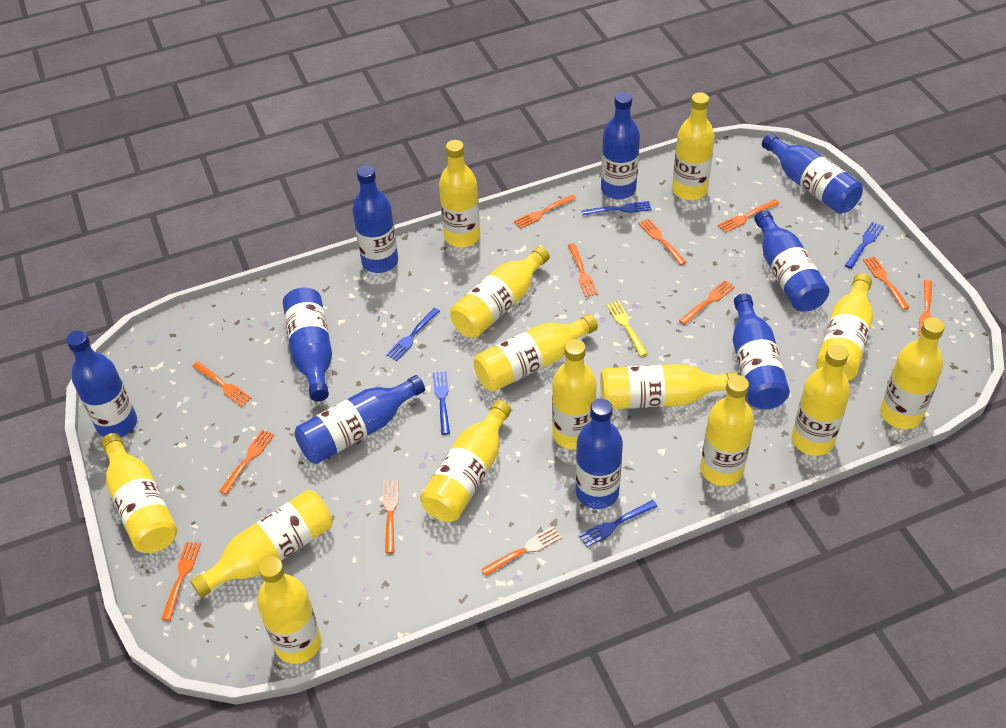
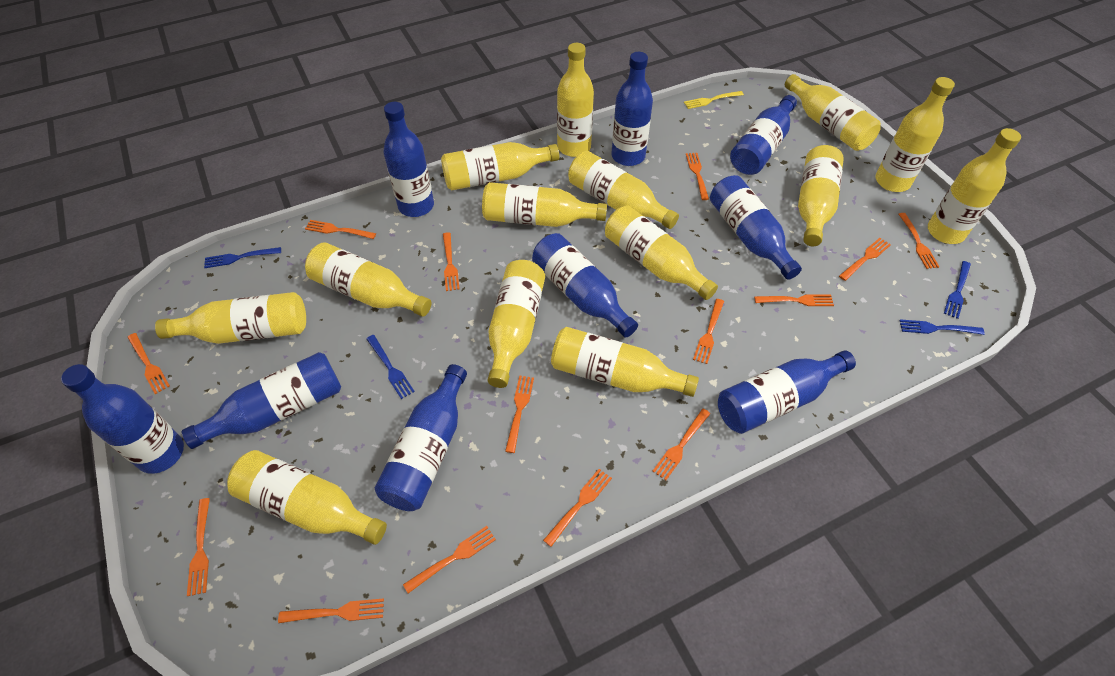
blue fork: [386,308,440,361] [433,371,450,435] [579,500,658,547] [581,201,652,215] [845,222,884,269] = 5 -> [204,247,281,268] [366,335,415,399] [899,319,985,335] [944,261,971,319] = 4
orange fork: [161,542,201,620] [192,361,252,407] [220,429,274,494] [383,480,398,553] [481,527,561,576] [514,194,576,229] [568,243,598,297] [638,218,686,265] [679,280,735,325] [718,199,780,233] [863,256,910,310] [919,280,932,336] = 12 -> [127,333,170,394] [187,498,210,596] [278,598,384,623] [305,220,376,239] [403,526,496,593] [443,232,460,291] [505,376,534,453] [543,469,612,547] [653,409,710,480] [686,153,709,200] [693,299,724,364] [754,294,834,306] [839,238,891,281] [899,213,940,269] = 14

